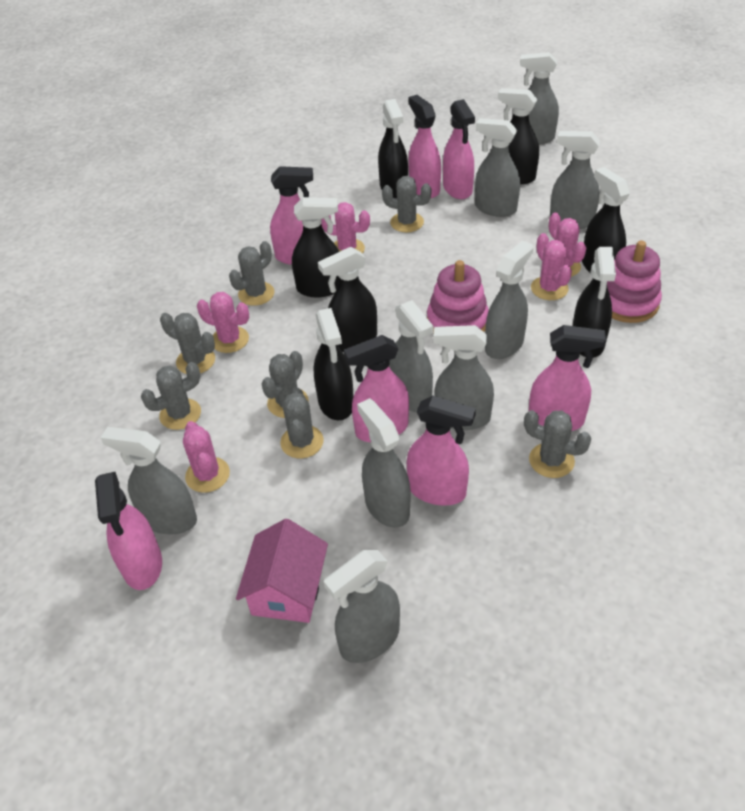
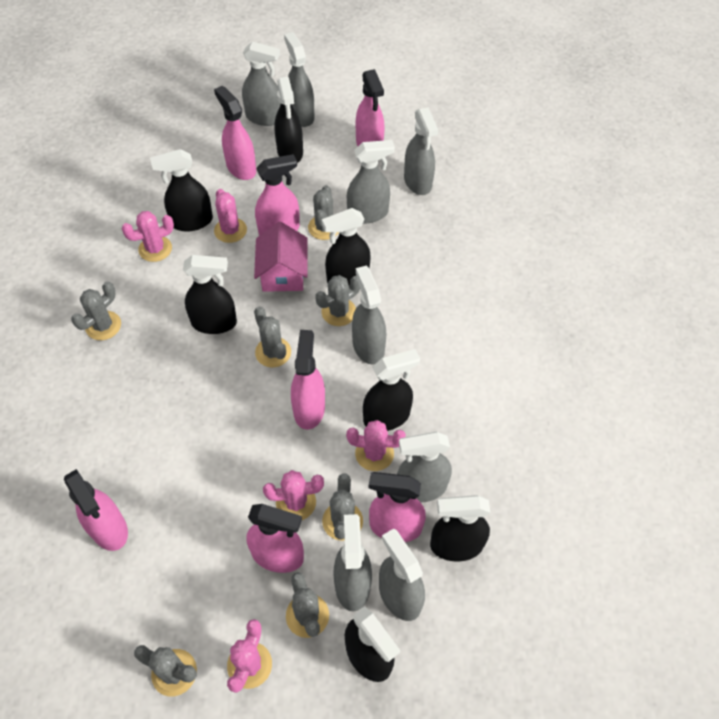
grey spray bottle: [101,427,197,534] [324,550,400,663] [357,398,411,528] [389,300,434,412] [433,325,494,430] [475,118,520,217] [485,241,533,359] [520,52,559,144] [550,131,600,229] = 9 -> [242,42,281,126] [284,32,314,127] [333,514,372,611] [347,140,395,223] [352,266,386,365] [379,529,425,621] [397,432,452,502] [404,107,438,195] = 8
pink stacking toy: [427,260,489,334] [607,241,662,323] = 2 -> none = 0

